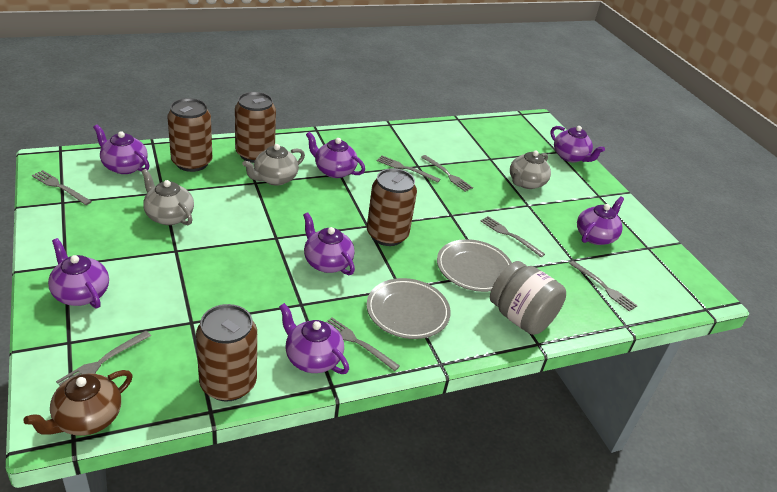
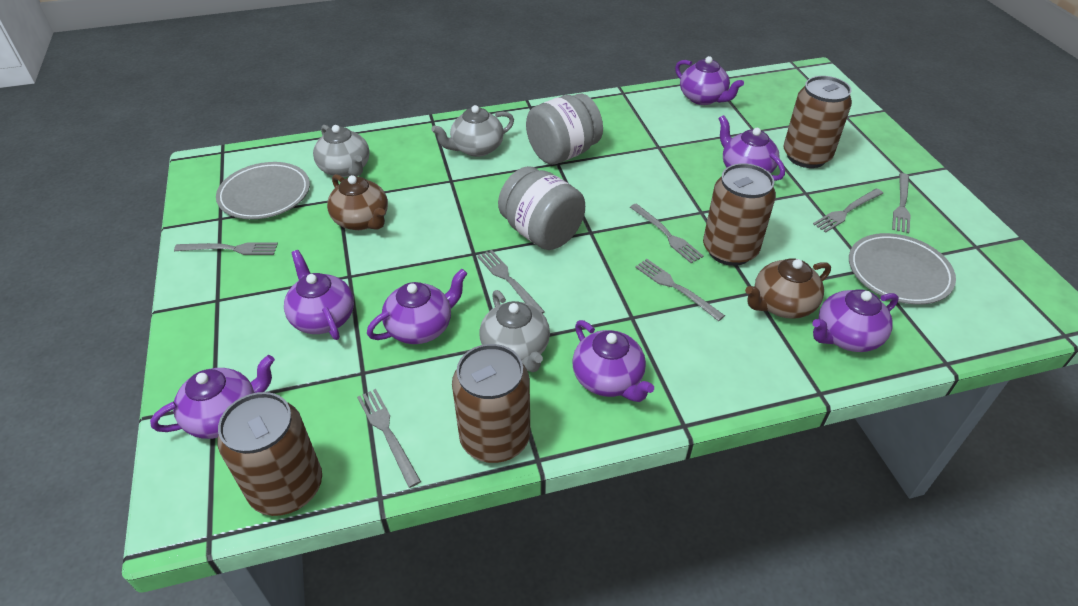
brown teapot: [23,370,133,436] = 1 -> [327,174,388,230] [745,258,831,319] = 2
grey jar: [490,261,566,335] = 1 -> [498,166,585,250] [526,94,603,165] = 2

